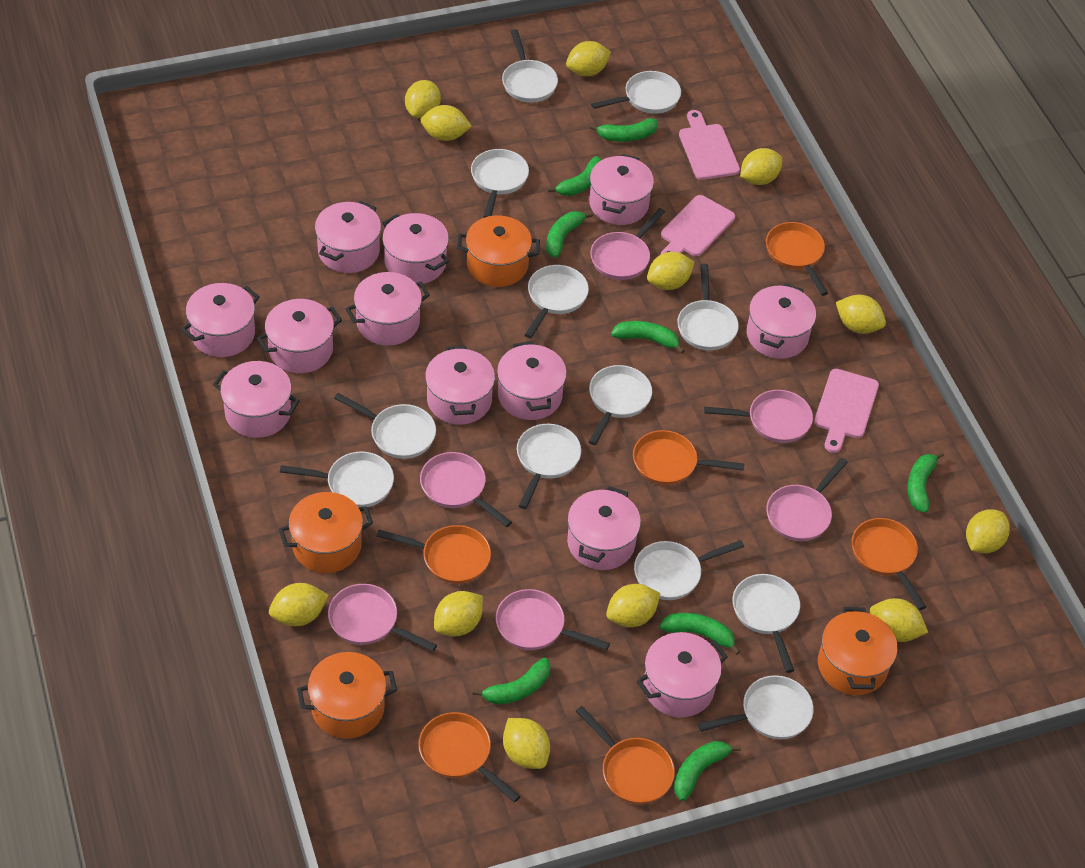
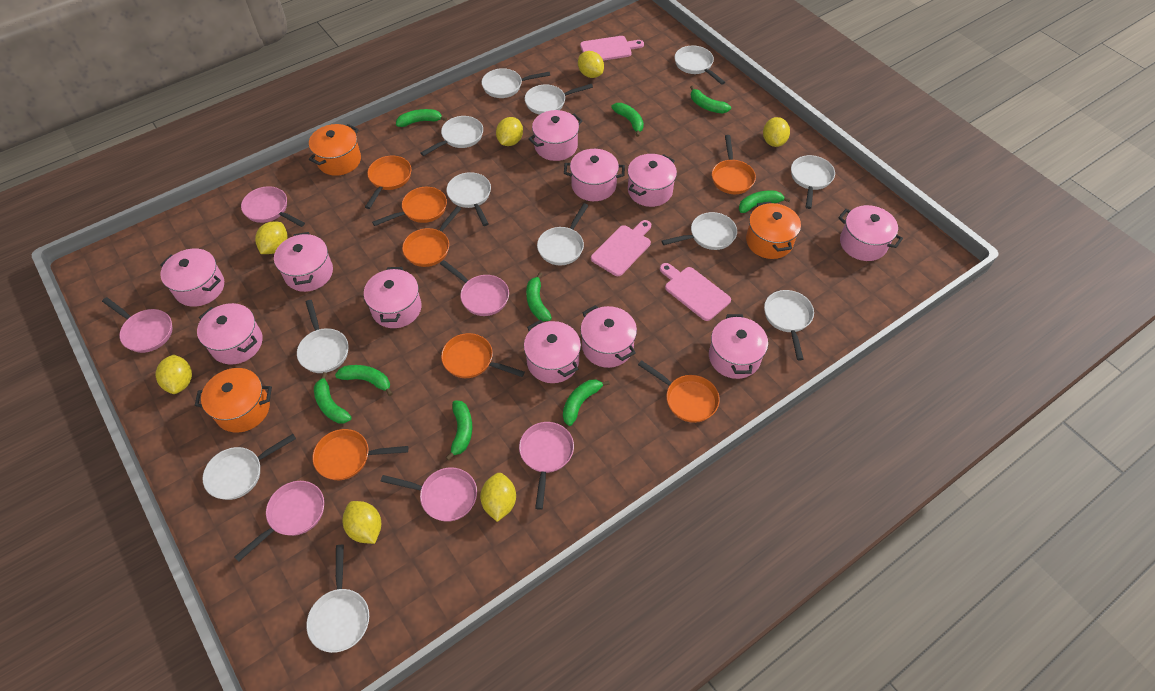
green banana: [473,658,550,705] [546,211,593,258] [548,156,602,196] [590,118,658,142] [611,321,685,354] [659,613,741,655] [674,741,741,801] [907,451,944,513] = 8 -> [314,372,352,423] [335,365,393,396] [396,109,447,127] [446,400,472,461] [526,272,552,321] [563,380,610,426] [611,103,644,137] [690,86,731,113] [739,190,791,213] = 9
orange pan: [376,525,491,584] [419,712,521,803] [576,706,675,804] [633,430,744,485] [766,222,828,296] [852,518,926,610] = 6 -> [312,429,408,480] [365,156,411,209] [372,187,447,226] [402,206,461,267] [441,333,525,378] [638,360,720,423] [712,135,756,194] = 7
orange pot: [279,492,373,573] [297,652,397,739] [457,216,540,287] [818,607,898,695] = 4 -> [195,368,272,433] [309,124,361,176] [746,201,801,259] = 3
pink pot: [181,283,260,357] [213,361,300,438] [257,299,342,373] [315,201,381,273] [345,272,430,346] [382,213,449,284] [425,346,495,425] [497,341,567,420] [567,486,641,570] [589,154,654,225] [637,632,728,717] [747,283,816,359] = 12 -> [160,248,224,307] [197,303,263,364] [274,232,333,292] [364,267,422,328] [524,320,581,383] [528,110,582,161] [564,149,625,201] [580,305,637,368] [628,154,677,207] [709,314,768,379] [838,205,903,261] = 11
yellow lemon: [269,583,328,626] [405,80,441,119] [421,105,472,141] [434,591,483,637] [503,718,550,769] [566,41,611,76] [606,584,661,627] [647,252,694,290] [740,148,782,185] [836,295,886,334] [870,598,928,642] [966,509,1010,553] = 12 -> [155,354,192,394] [255,222,287,254] [343,501,381,544] [480,473,516,522] [496,117,523,146] [578,51,604,78] [763,117,790,147] = 7

